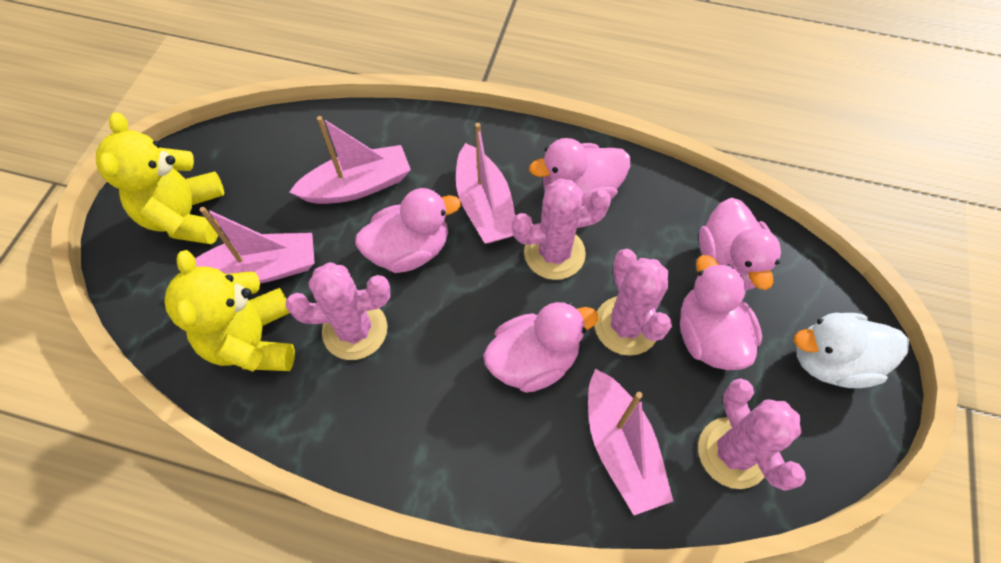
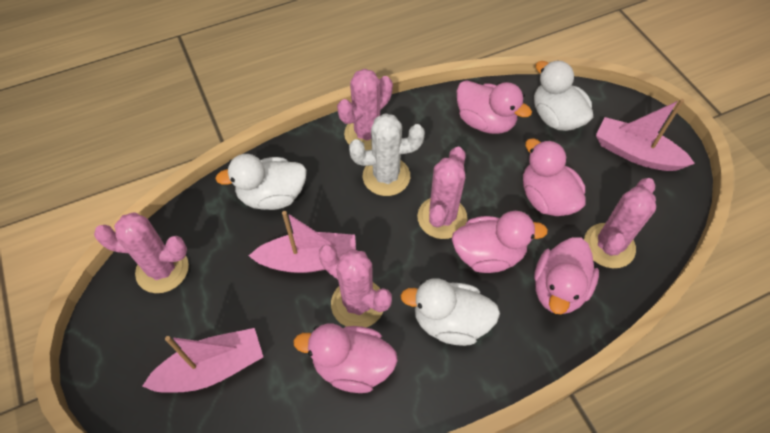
pink boat: [195,207,315,284] [289,116,411,204] [456,123,515,243] [588,369,673,515] = 4 -> [142,328,263,393] [249,211,356,273] [596,99,695,171] = 3
pink cactus: [286,262,391,360] [512,178,611,280] [595,249,672,356] [698,378,806,491] = 4 -> [94,212,189,293] [319,245,392,327] [337,69,393,150] [417,147,468,239] [584,178,656,268] = 5
white cactus: none = 0 -> [349,113,425,196] = 1
white duck: [794,313,909,388] = 1 -> [215,154,307,210] [400,278,500,346] [534,60,593,131] = 3
yellow teddy bear: [96,112,224,244] [165,250,295,372] = 2 -> none = 0

